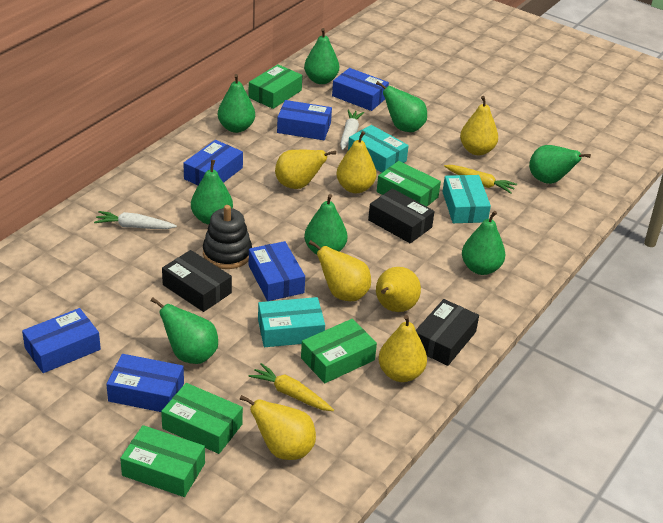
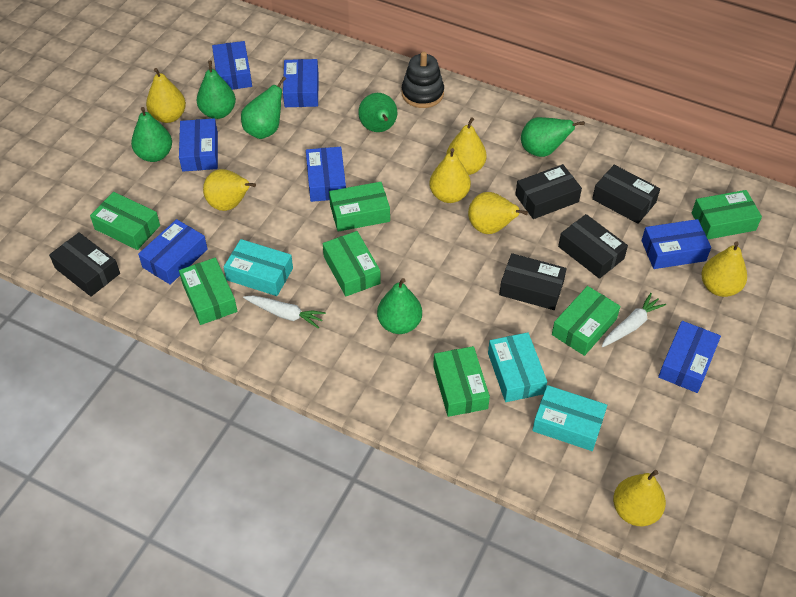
black box: [162,250,232,312] [368,188,435,243] [416,299,479,366] = 3 -> [49,232,120,297] [499,253,567,310] [515,164,582,219] [558,214,628,279] [592,165,660,224] = 5
blue box: [22,308,101,373] [106,354,184,412] [183,140,243,185] [249,241,305,301] [277,100,332,140] [332,68,389,111] = 6 -> [138,219,207,285] [179,118,218,172] [212,41,252,90] [283,59,319,107] [306,147,346,202] [641,219,711,269] [658,321,721,393] = 7
green box: [120,425,205,497] [161,383,243,454] [249,64,302,109] [301,319,377,383] [377,161,441,207] = 5 -> [90,192,160,250] [179,258,237,325] [323,231,381,296] [329,182,390,232] [433,346,490,417] [552,286,621,356] [692,190,762,239] = 7
green pear: [151,297,218,364] [191,160,233,225] [218,74,255,133] [304,28,339,84] [304,194,348,255] [376,81,427,132] [462,211,505,275] [529,145,591,184] = 8 -> [131,107,172,162] [197,61,236,119] [241,76,286,139] [358,93,397,132] [377,278,422,334] [521,117,585,157] = 6
yellow carrot: [249,363,334,411] [444,165,517,194] = 2 -> none = 0

